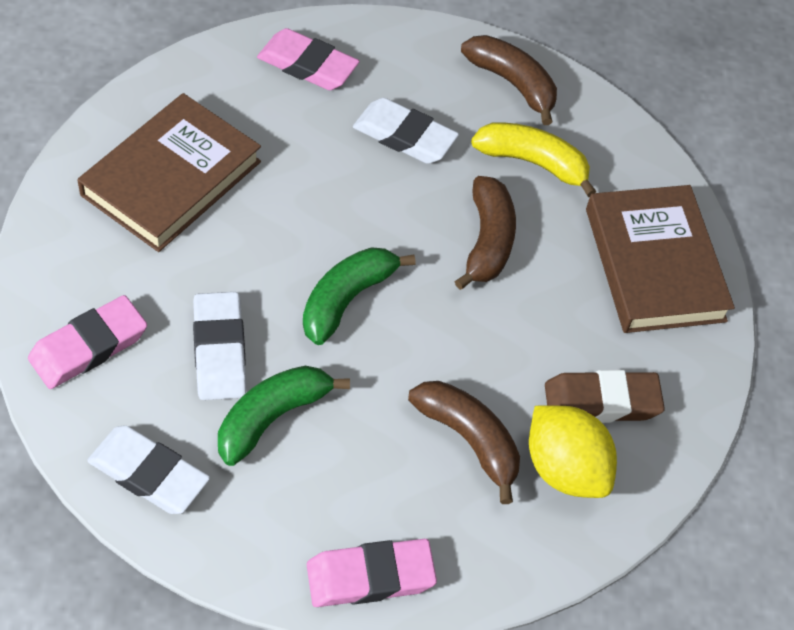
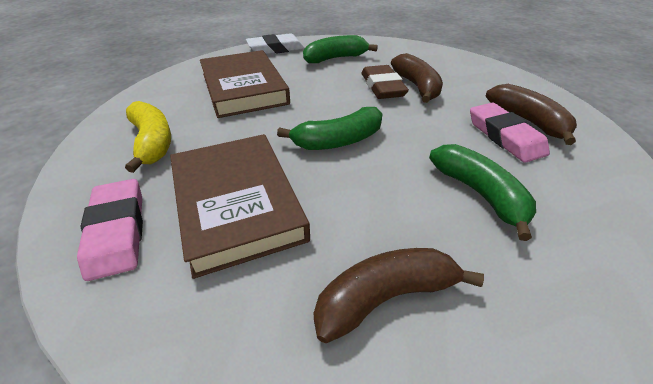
green banana: [218,366,350,466] [303,247,415,345] = 2 -> [277,107,382,150] [303,35,378,63] [429,144,536,241] = 3
pink eraser: [28,295,147,389] [257,28,360,90] [307,539,437,607] = 3 -> [77,179,143,281] [470,103,550,163] = 2
white eraser: [87,425,210,514] [193,292,246,400] [353,98,459,164] = 3 -> [246,33,305,54] = 1
yellow lemon: [529,405,617,498] = 1 -> none = 0

